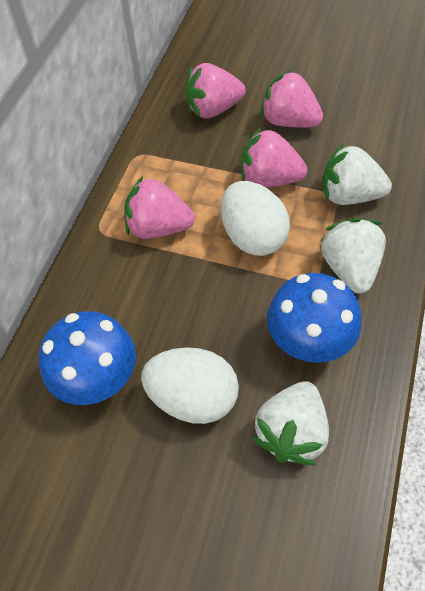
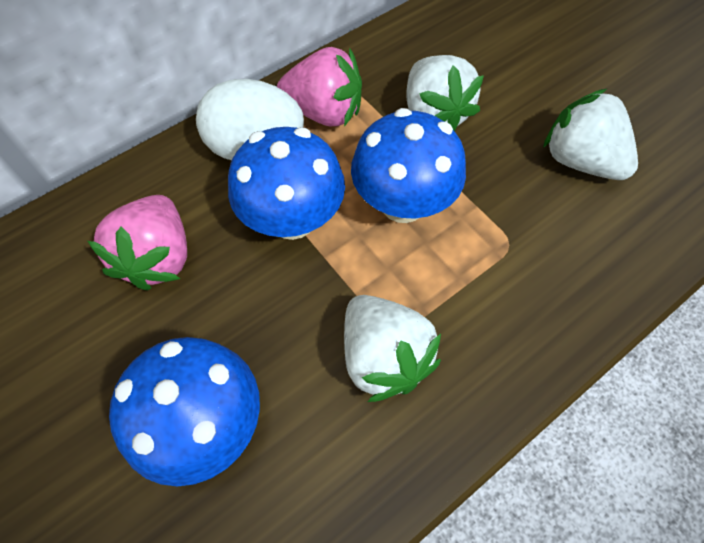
blue mushroom: [39,311,136,405] [267,273,362,363] = 2 -> [109,337,260,486] [228,127,345,240] [351,108,466,223] = 3
pink strawberry: [124,176,195,239] [185,63,246,118] [241,127,307,187] [260,70,323,128] = 4 -> [88,195,187,290] [277,47,362,126] = 2
white egg: [141,347,239,424] [221,181,290,256] = 2 -> [196,79,304,160] = 1

